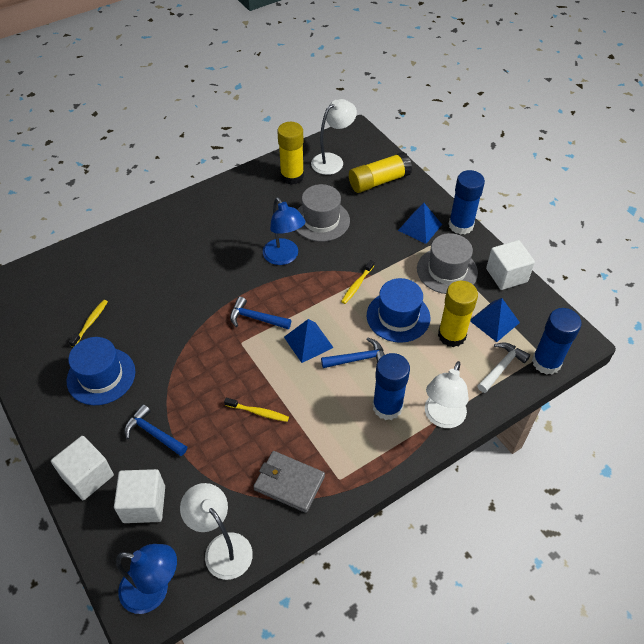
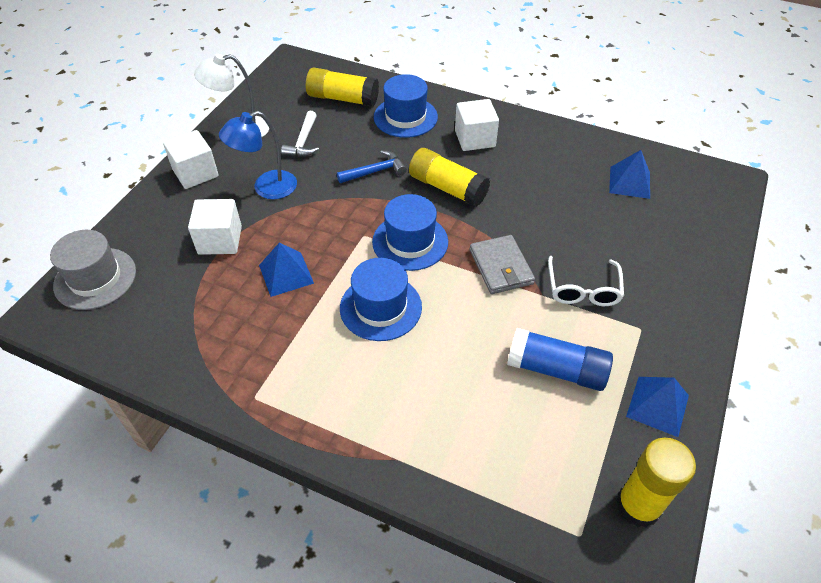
blue glue stick: [373,353,410,420] [449,170,485,235] [532,308,581,375] = 3 -> [507,328,613,391] = 1
blue hammer: [125,404,187,456] [230,297,291,329] [321,338,385,368] = 3 -> [337,150,407,183] = 1
blue hat: [67,337,135,405] [367,278,430,343] = 2 -> [340,258,422,341] [372,194,448,271] [374,74,438,138] = 3
blue lamp: [116,544,177,614] [263,197,306,265] = 2 -> [219,111,297,199] = 1
grey hat: [296,184,350,242] [417,233,478,294] = 2 -> [50,230,136,310] = 1
white glasses: none = 0 -> [548,256,624,306] = 1
white lamp: [180,483,253,580] [311,99,357,175] [425,361,469,428] = 3 -> [194,54,270,137] = 1
yellow toothbrush: [69,300,108,347] [224,398,289,422] [341,260,374,304] = 3 -> none = 0

